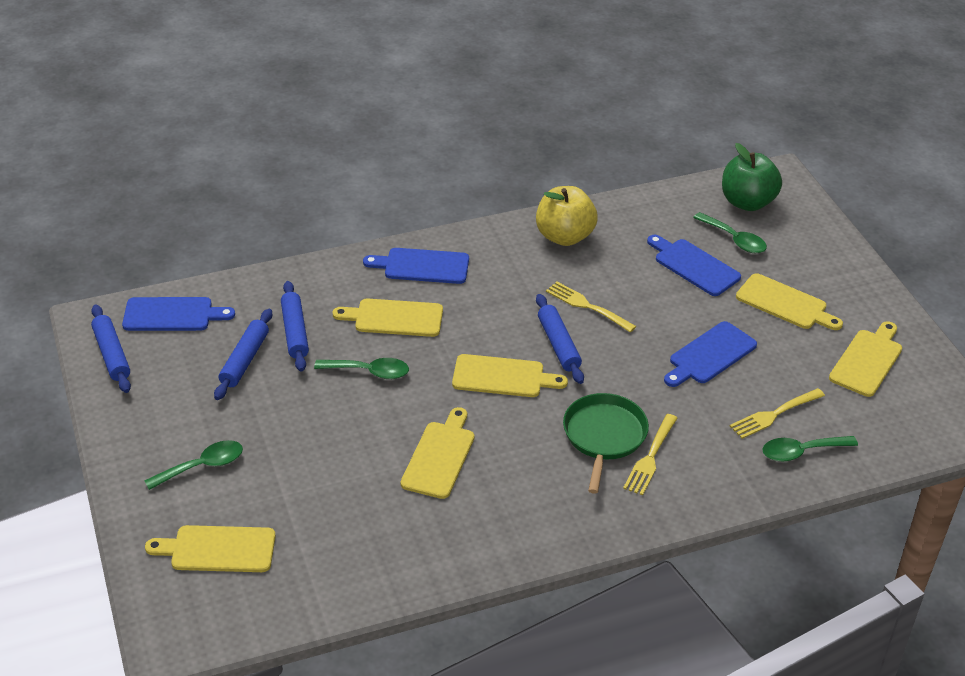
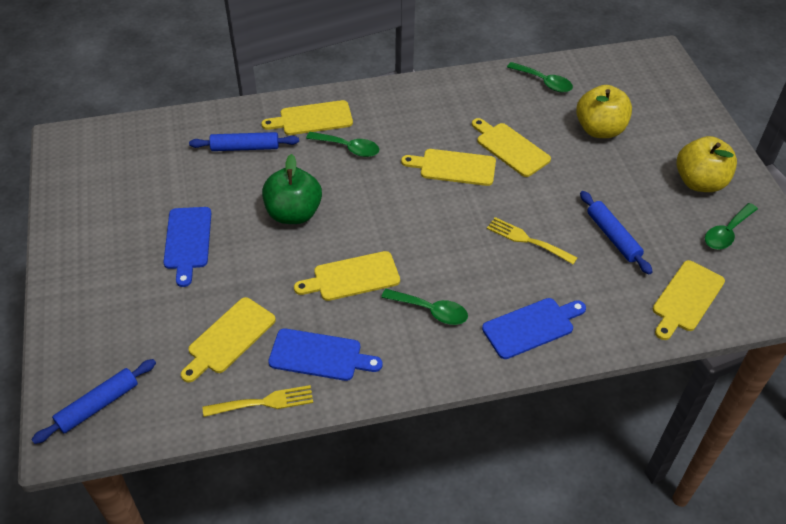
blue cutting board: [122,297,235,331] [363,248,469,284] [647,235,741,296] [664,321,757,387] = 4 -> [163,207,211,287] [268,328,382,381] [482,298,586,359] = 3
blue rolling pin: [91,305,131,393] [214,309,272,400] [281,281,309,372] [536,294,584,384] = 4 -> [31,359,156,444] [189,132,299,151] [580,191,653,274] = 3
green pan: [563,393,649,494] = 1 -> none = 0
yellow apple: [536,186,598,246] = 1 -> [576,85,632,138] [677,136,737,192] = 2
yellow fork: [546,282,636,332] [623,414,677,496] [730,388,825,439] = 3 -> [203,385,313,417] [487,217,578,264] = 2

